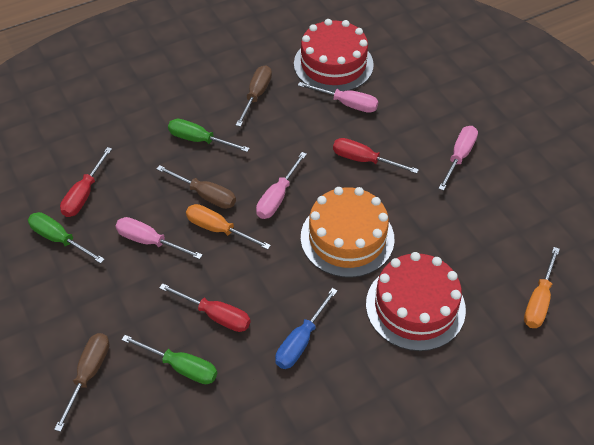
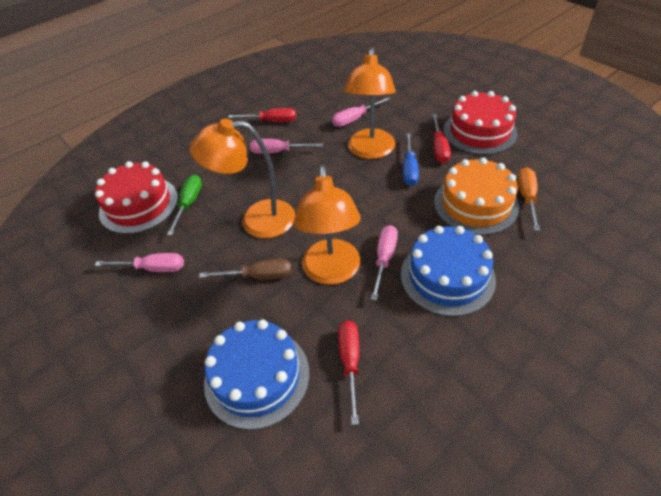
blue cake: none = 0 -> [204,319,309,430] [401,226,496,317] = 2
brown screwdriver: [54,333,110,432] [156,165,236,209] [236,65,272,127] = 3 -> [199,259,291,279] = 1
green screwdriver: [28,212,105,263] [121,335,217,384] [168,119,250,152] = 3 -> [167,175,202,236] = 1
orange lamp: none = 0 -> [190,119,295,238] [294,165,361,285] [344,48,396,159] = 3
orange screwdriver: [186,204,271,250] [524,247,560,328] = 2 -> [518,167,540,231] = 1

